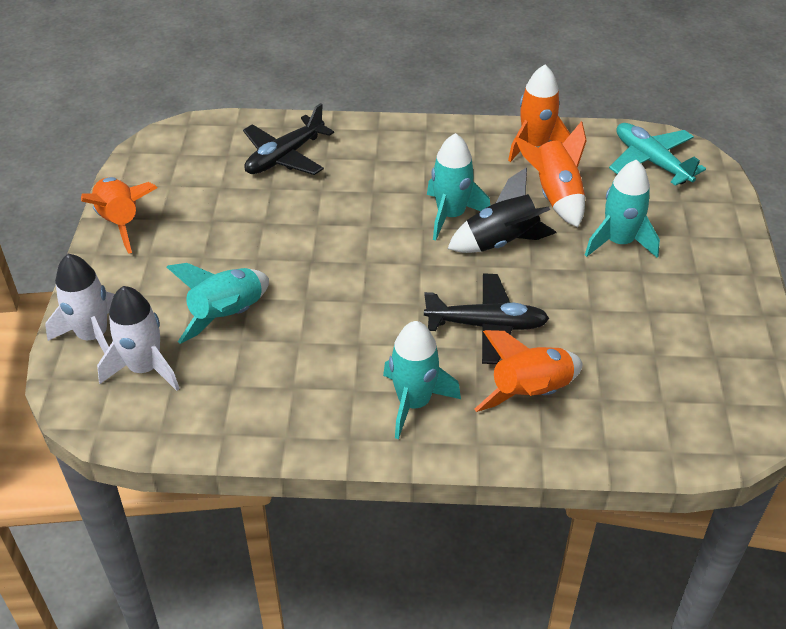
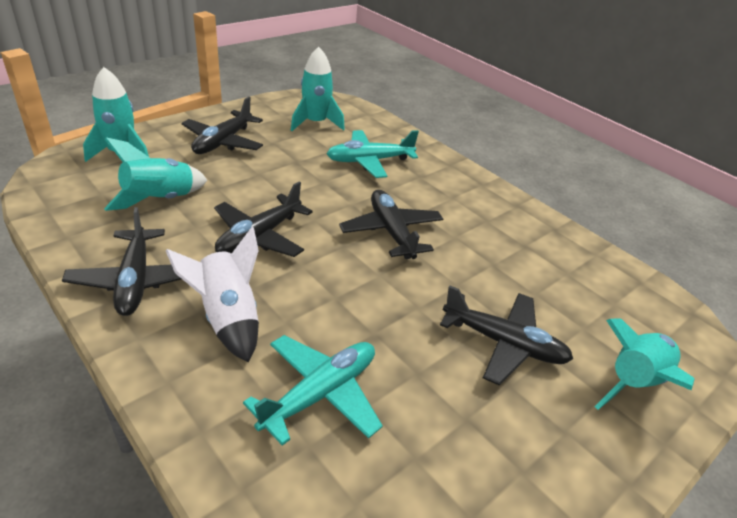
black plane: [243,103,334,175] [424,273,549,364] = 2 -> [62,207,181,316] [181,96,263,154] [214,182,313,257] [339,190,443,259] [440,286,573,386] = 5
black rocket: [447,167,557,253] = 1 -> none = 0
orange rocket: [81,177,157,254] [475,330,582,412] [508,65,570,162] [515,121,587,227] = 4 -> none = 0
turquoise plane: [609,123,706,186] = 1 -> [243,335,383,446] [327,130,419,178] = 2
white rocket: [45,254,115,354] [97,286,180,391] = 2 -> [166,227,259,363] = 1

